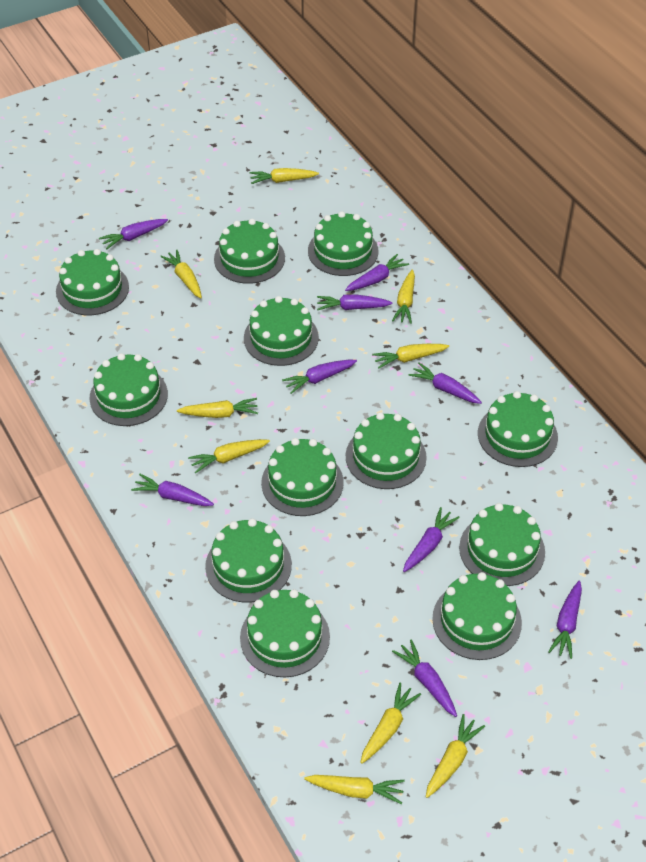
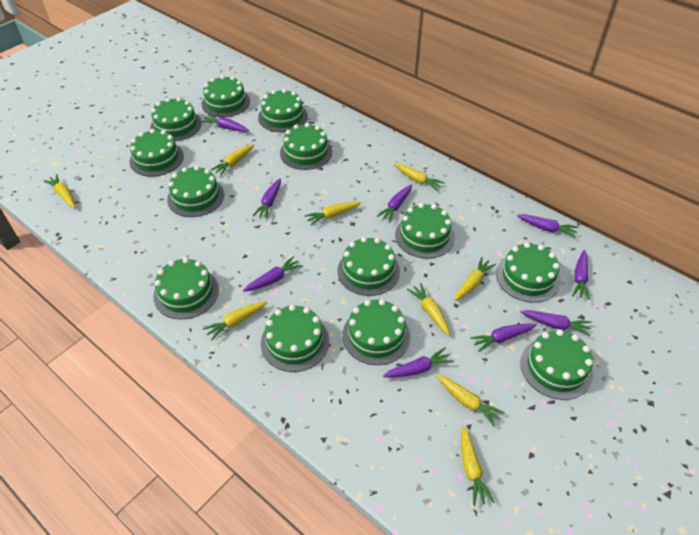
green cake: [56,249,129,315] [90,353,168,426] [205,518,292,603] [214,219,285,284] [240,589,330,677] [244,296,319,366] [261,438,344,516] [308,211,378,276] [346,412,427,489] [432,572,522,660] [459,503,545,586] [478,391,558,467] = 12 -> [129,129,184,177] [150,97,202,141] [153,257,219,319] [167,166,224,217] [201,75,250,117] [258,89,308,132] [261,305,329,372] [280,123,332,170] [338,237,400,296] [342,299,410,365] [395,203,455,258] [496,242,560,303] [520,329,593,400] = 13

